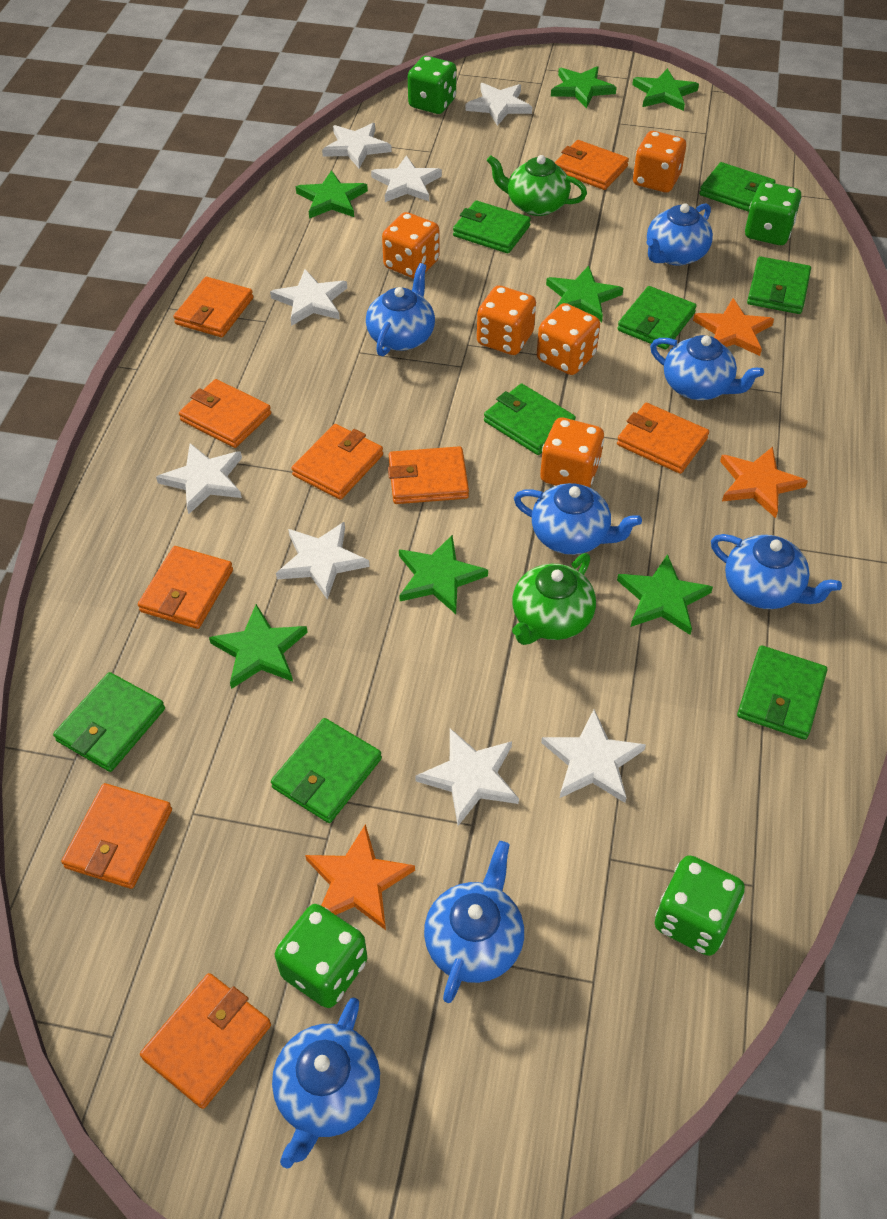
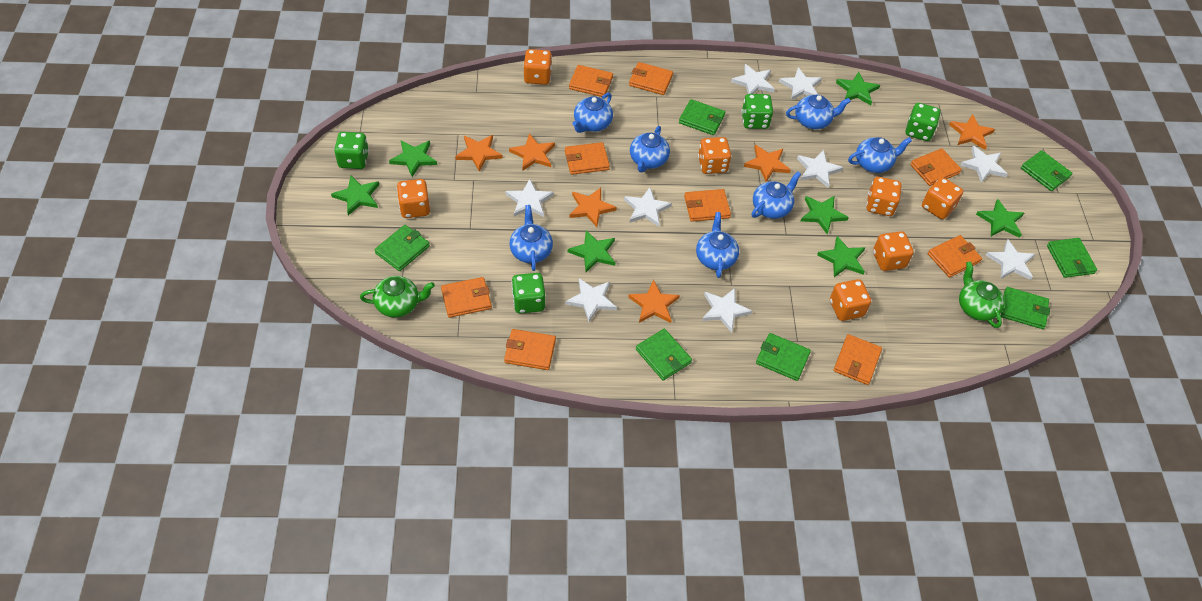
green wallet: [53,672,165,772] [271,718,382,823] [453,201,531,253] [484,383,576,455] [617,286,697,350] [699,162,776,212] [737,645,827,740] [747,256,811,314] = 8 -> [375,225,430,271] [636,329,692,381] [679,99,725,135] [756,333,811,381] [1001,287,1050,329] [1021,150,1073,191] [1047,238,1097,278] = 7
orange dice: [382,212,440,279] [477,286,536,355] [537,303,600,375] [540,417,604,488] [633,131,686,192] = 5 -> [397,179,430,218] [523,49,552,85] [698,137,731,174] [830,279,871,321] [866,177,902,216] [873,231,913,271] [922,177,963,219] = 7
orange star: [305,824,415,930] [693,298,774,356] [720,447,808,518] = 3 -> [455,135,503,172] [509,133,555,171] [569,188,617,227] [628,280,680,323] [744,145,791,182] [949,114,995,150] = 6
white star: [156,443,242,514] [270,269,347,326] [276,522,370,600] [322,123,392,168] [371,155,442,202] [415,728,519,826] [465,83,532,126] [541,709,646,803] = 8 -> [505,179,554,217] [565,278,617,322] [624,187,672,227] [702,288,752,333] [731,64,774,94] [779,67,822,100] [797,150,843,188] [960,146,1008,183] [986,240,1035,280] = 9

